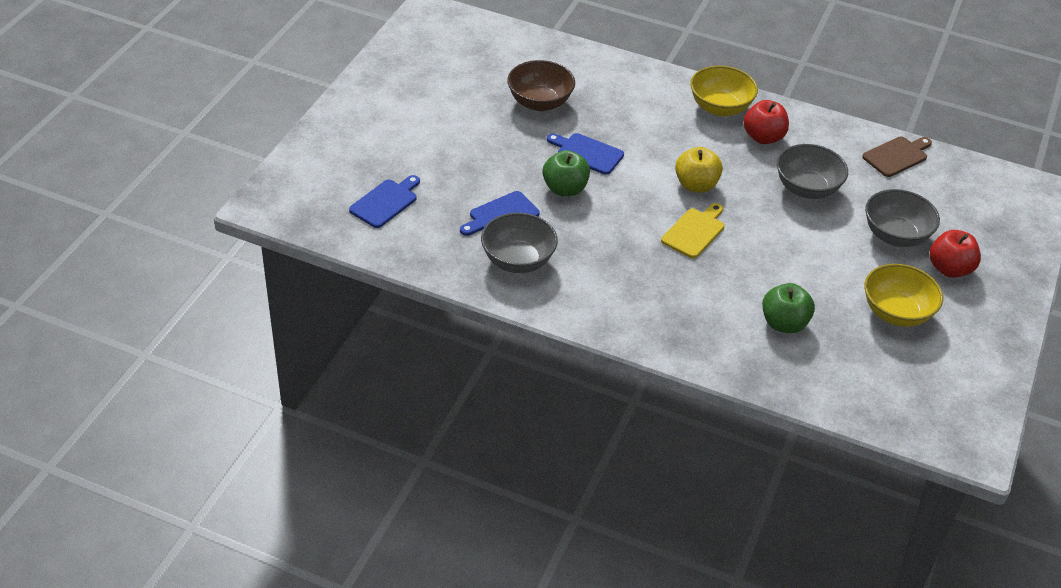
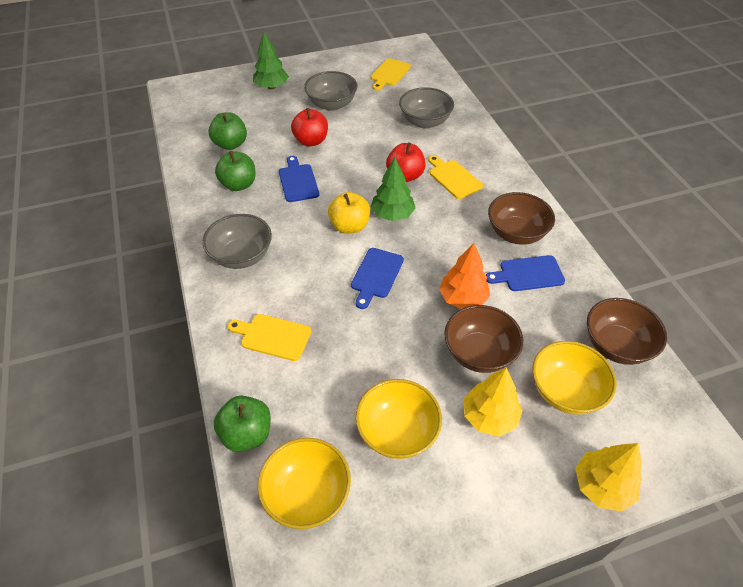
brown bowl: [507,60,575,111] = 1 -> [444,305,523,373] [488,192,555,245] [587,298,667,365] = 3
brown cutting board: [862,136,932,177] = 1 -> none = 0
green apple: [543,150,590,196] [762,283,815,333] = 2 -> [208,112,247,150] [214,396,271,452] [215,151,256,191] = 3
green tree: none = 0 -> [253,31,289,89] [370,158,416,221] = 2
orange tree: none = 0 -> [439,243,490,309] = 1
yellow bowl: [690,66,758,116] [864,264,943,327] = 2 -> [258,438,351,529] [356,379,442,459] [532,341,617,414] = 3
yellow cutting board: [661,203,724,258] = 1 -> [228,314,311,361] [371,58,411,91] [428,155,483,199] = 3
yellow tree: none = 0 -> [464,367,523,437] [575,443,642,512] = 2

